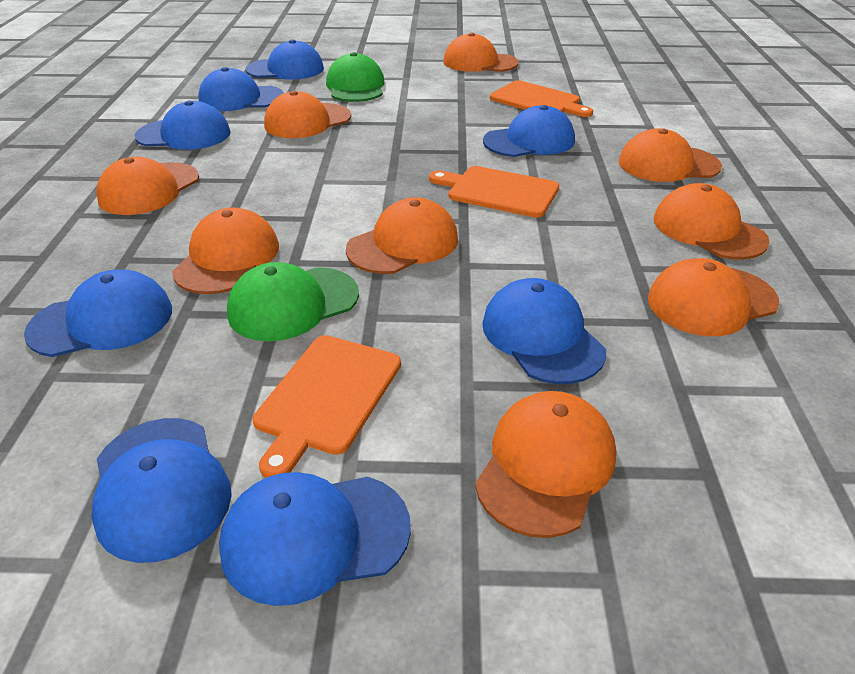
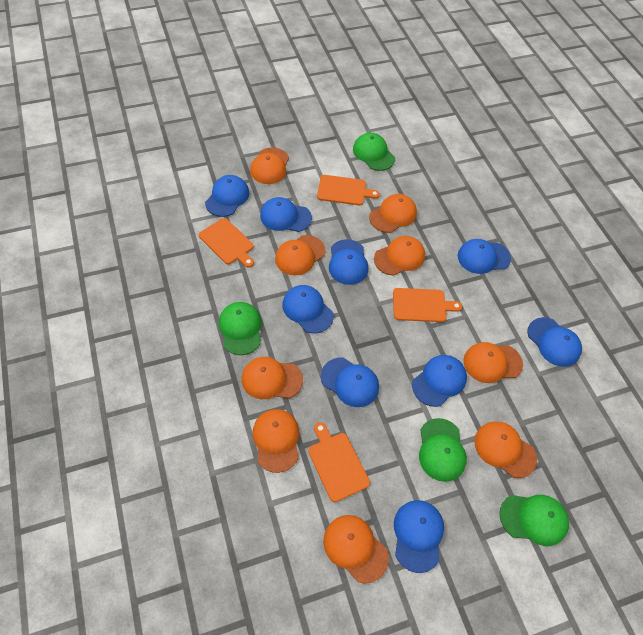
blue cap: [24,269,172,357] [91,418,232,563] [134,101,230,150] [198,67,284,111] [219,472,411,606] [246,39,324,80] [482,278,606,384] [483,105,575,157] = 8 -> [205,175,249,217] [260,197,312,232] [282,285,334,333] [321,358,379,407] [329,239,368,285] [394,500,444,573] [412,355,467,407] [458,239,511,274] [527,317,582,367] = 9
green cap: [227,262,359,341] [326,52,385,102] = 2 -> [219,302,261,355] [353,133,395,171] [419,418,467,482] [500,495,569,546] = 4
orange cutting board: [253,335,401,478] [429,166,559,218] [490,80,593,117] = 3 -> [199,218,254,268] [308,422,370,502] [317,175,380,205] [393,288,462,322] = 4

